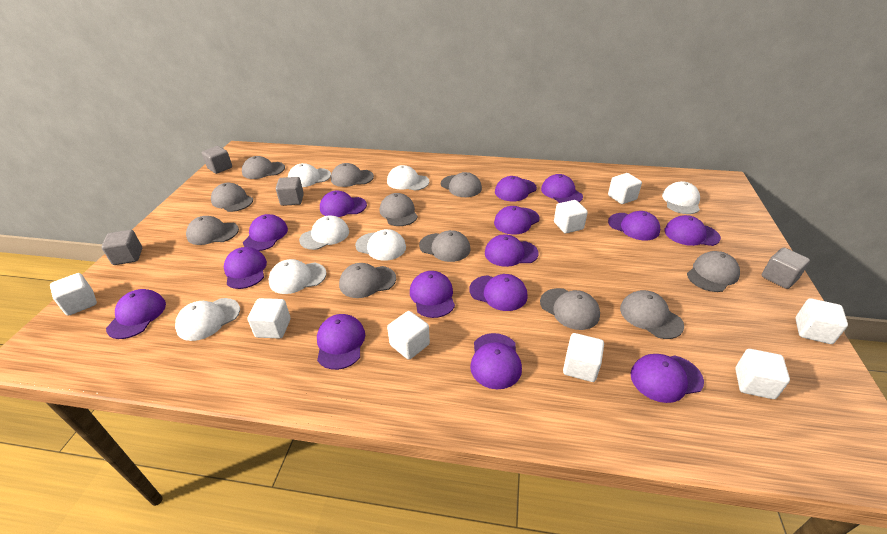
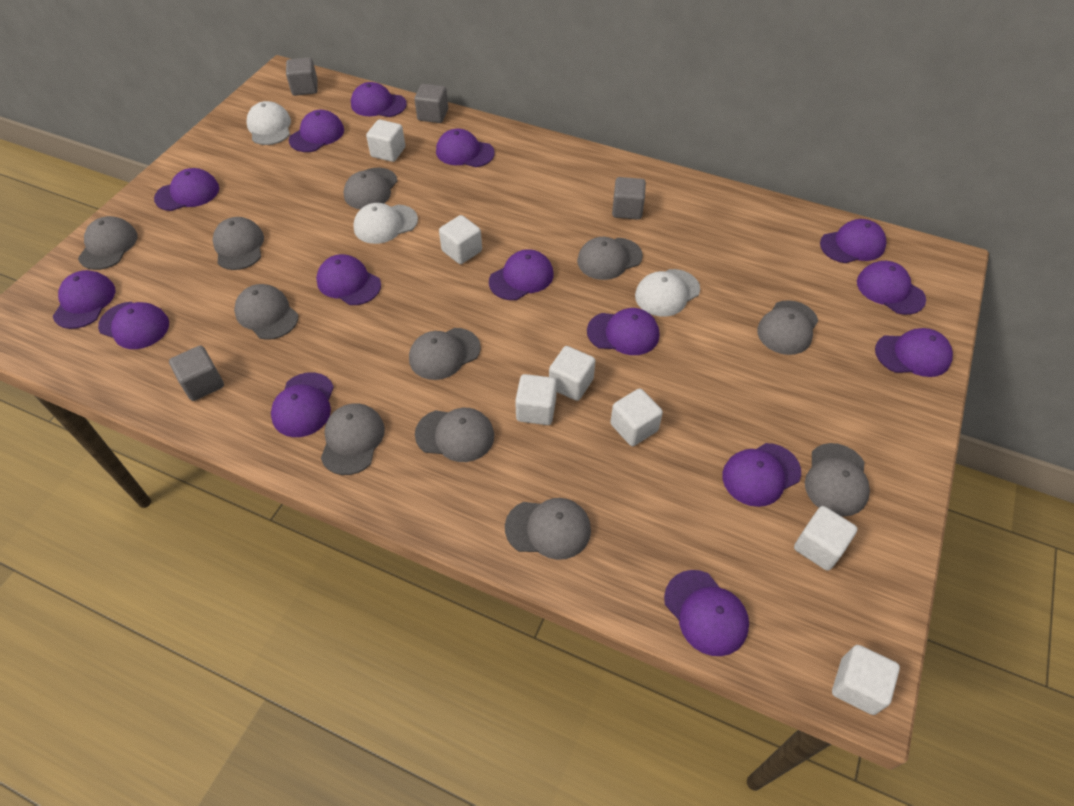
white cap: [175,298,240,341] [268,259,326,294] [288,163,331,187] [299,215,349,250] [355,229,406,261] [387,165,429,191] [662,181,700,214] = 7 -> [246,101,291,145] [353,203,418,244] [635,269,700,317] = 3
white cube: [50,273,97,316] [247,298,291,339] [387,311,430,360] [554,200,588,233] [563,333,604,382] [608,173,642,204] [735,349,790,399] [795,298,848,344] = 8 -> [366,119,405,162] [439,215,482,264] [515,374,557,425] [549,346,595,401] [610,388,663,446] [794,506,858,571] [832,645,900,715] = 7

